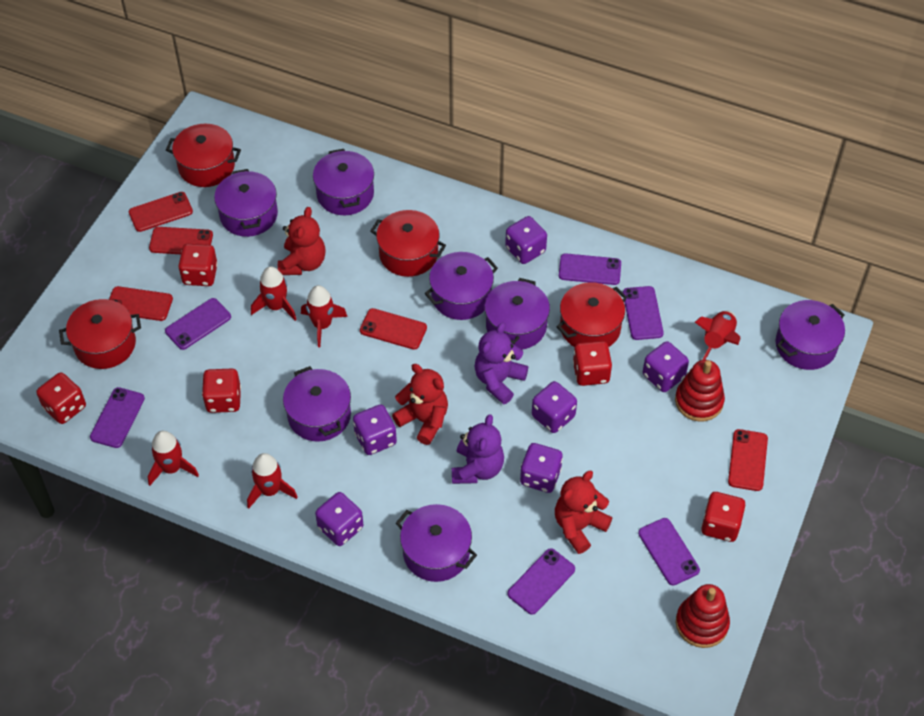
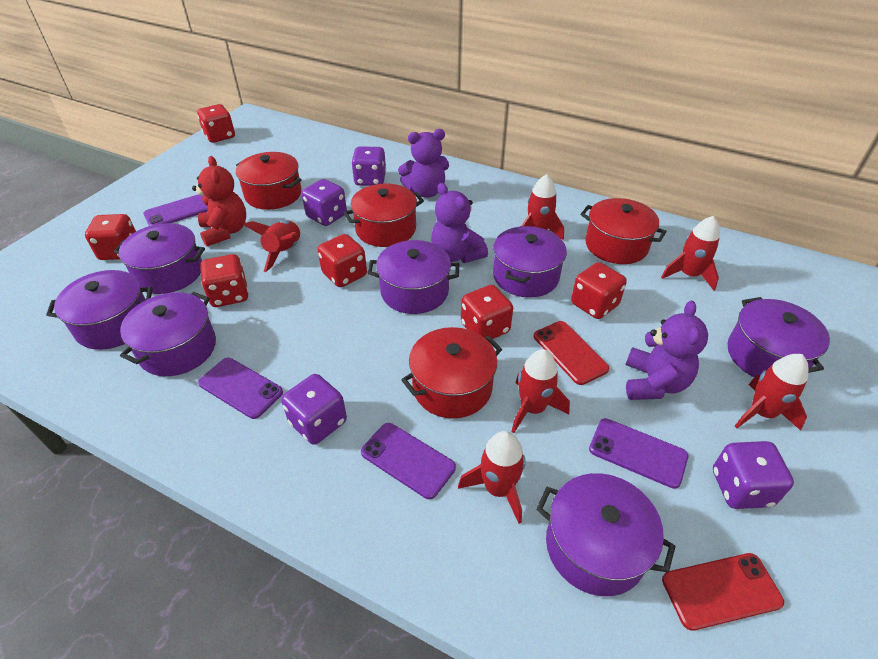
purple dice: [315,492,363,546] [353,405,397,455] [505,216,547,264] [520,443,563,493] [532,381,577,433] [643,341,689,392] = 6 -> [281,374,347,444] [302,179,347,226] [351,146,386,186] [713,441,794,509] = 4
purple phone: [90,387,145,448] [165,298,231,350] [507,548,575,615] [559,253,621,285] [623,286,664,340] [638,518,700,586] = 6 -> [143,194,208,226] [198,358,283,419] [361,423,456,499] [589,418,688,489] = 4
purple teddy bear: [452,414,504,484] [474,322,528,405] = 2 -> [398,129,449,198] [431,183,488,263] [625,301,708,400] = 3
red dice: [36,372,86,424] [178,244,218,286] [202,368,241,413] [573,341,612,386] [701,492,746,542] = 5 -> [85,214,136,260] [197,104,235,143] [200,254,249,307] [318,234,367,287] [461,285,513,339] [571,262,627,319] = 6
red phone: [109,286,173,321] [129,192,193,232] [149,227,213,254] [360,308,427,350] [728,429,768,491] = 5 -> [534,321,609,385] [662,553,784,631] = 2
red rocket: [148,431,199,486] [247,453,298,509] [251,266,297,321] [301,285,348,347] [695,311,740,360] = 5 -> [243,220,301,272] [458,431,525,524] [511,349,570,433] [521,174,564,240] [661,216,720,291] [735,354,808,431] = 6
red stacking toy: [675,360,725,422] [676,584,730,648] = 2 -> none = 0
red teddy bear: [278,207,326,275] [392,364,448,445] [555,471,612,554] = 3 -> [192,156,246,247] = 1

